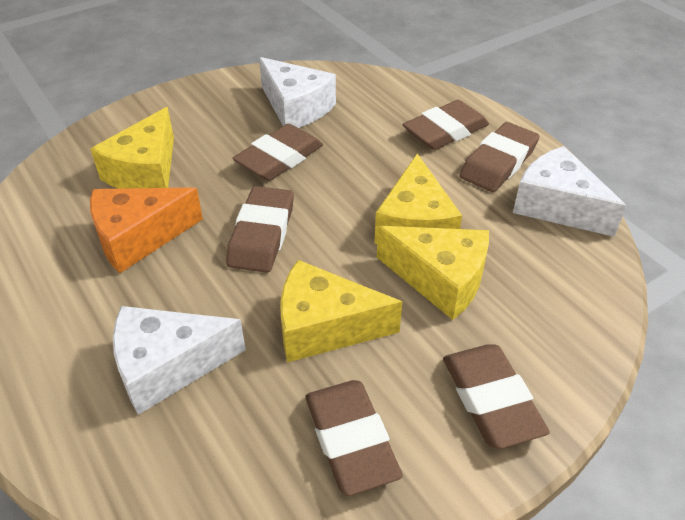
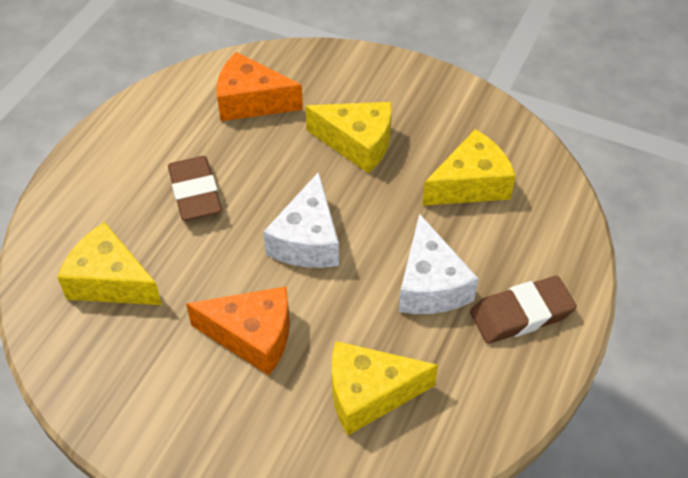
brown eraser: [226,186,294,273] [232,124,323,181] [305,380,403,496] [403,100,489,150] [443,345,550,449] [460,122,540,192] = 6 -> [168,156,222,221] [470,276,577,344] = 2
orange cheese: [90,187,203,273] = 1 -> [186,287,290,375] [217,52,303,121] = 2
white cheese: [113,306,246,415] [259,57,336,128] [513,146,626,237] = 3 -> [263,172,339,268] [399,214,479,314] = 2

